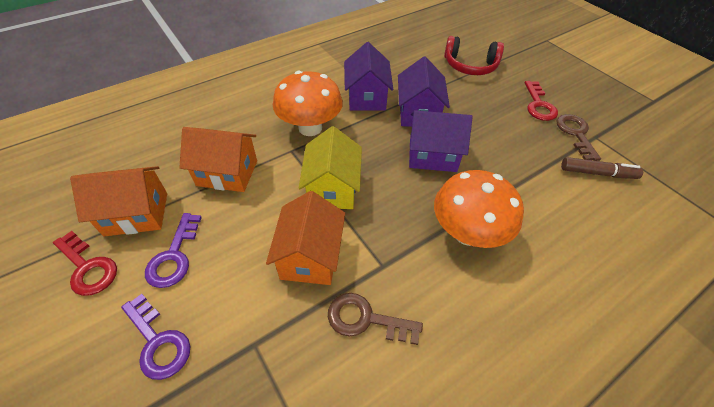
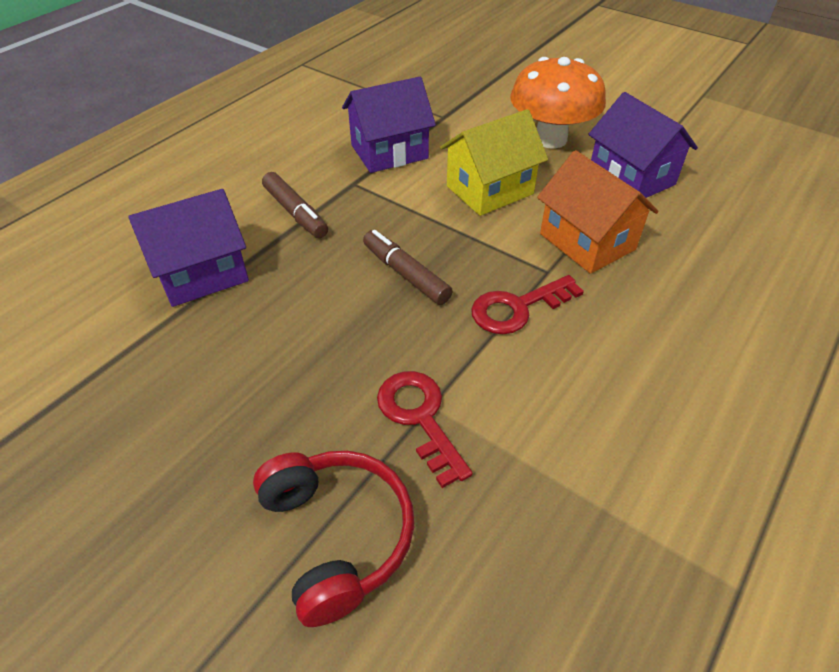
brown key: [328,293,423,345] [556,114,601,161] = 2 -> none = 0
brown marker: [561,157,643,179] = 1 -> [262,172,328,238] [363,230,453,305] = 2
orange house: [70,166,167,236] [179,127,257,192] [266,191,345,285] = 3 -> [537,150,659,274] = 1
orange mushroom: [273,71,343,136] [434,170,524,248] = 2 -> [510,57,606,149] = 1
purple key: [121,294,191,380] [145,213,202,288] = 2 -> none = 0

